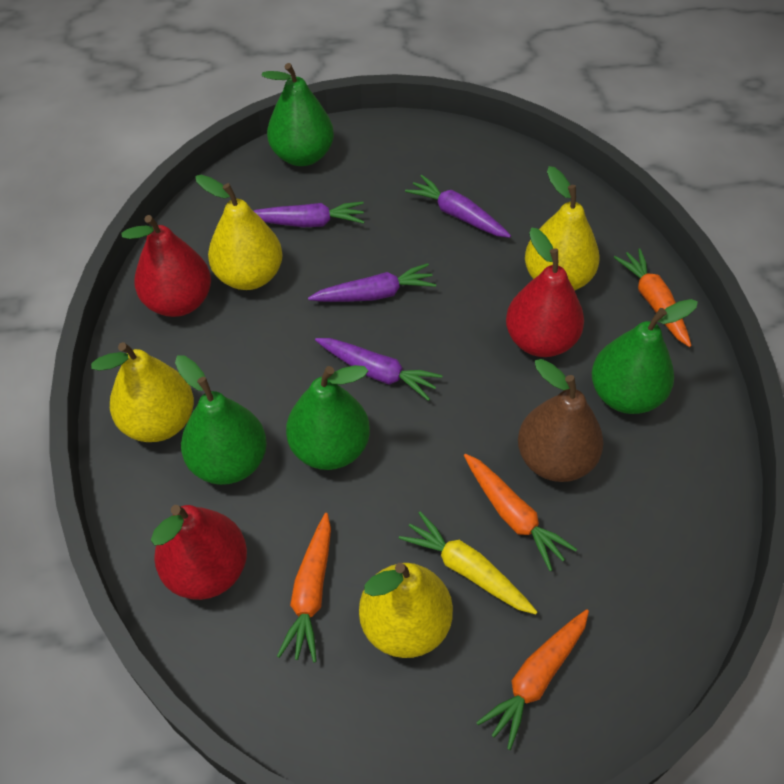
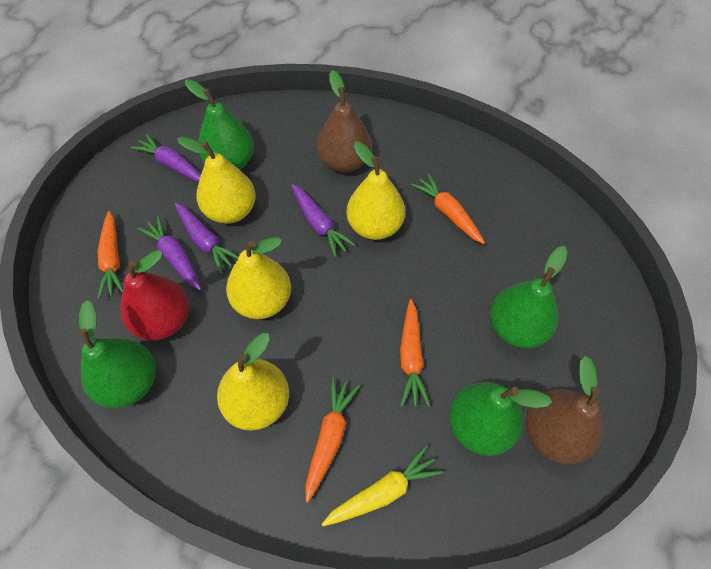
brown pear: [518,359,603,482] = 1 -> [317,70,371,172] [526,356,603,464] = 2
red pear: [121,215,211,317] [151,505,247,600] [506,228,584,357] = 3 -> [120,250,189,340] = 1

